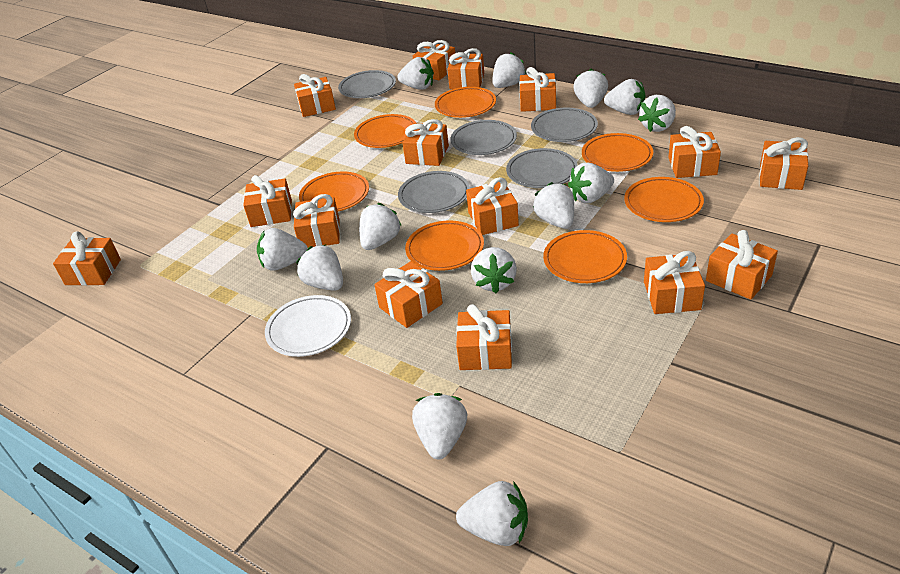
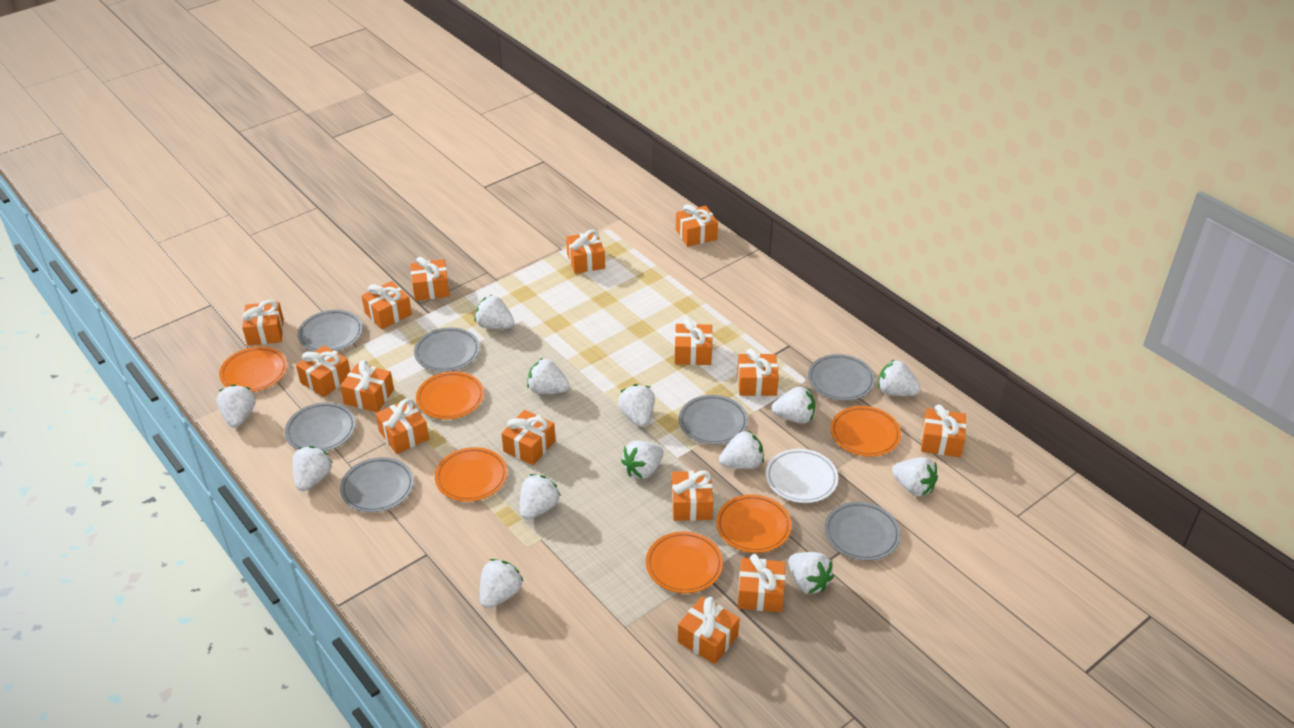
grey plate: [338,70,396,98] [398,171,470,213] [451,120,517,155] [506,148,578,188] [531,108,598,142] = 5 -> [285,402,356,451] [297,310,363,352] [340,457,414,513] [414,327,480,372] [679,395,748,445] [808,354,875,401] [825,502,901,561] = 7
orange plate: [299,171,369,211] [354,114,416,148] [405,220,484,271] [435,87,496,118] [543,230,627,283] [582,133,653,172] [624,177,704,222] = 7 -> [219,347,288,392] [416,371,484,419] [435,447,507,502] [646,531,723,593] [716,494,791,553] [831,406,901,457] = 6

